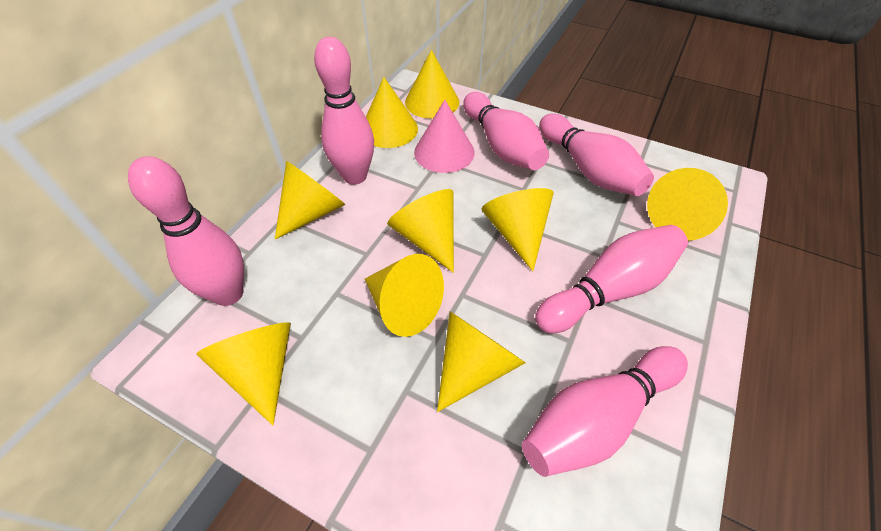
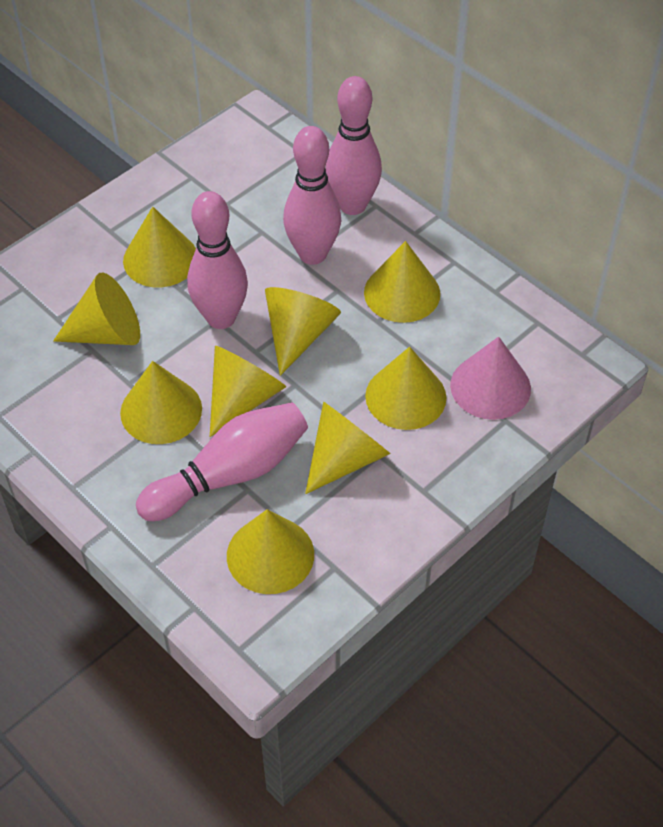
pink bowling pin: [128,156,244,306] [314,37,374,185] [463,92,549,170] [522,346,688,477] [535,225,688,333] [539,113,654,196] = 6 -> [136,402,308,521] [187,191,248,329] [283,126,341,265] [325,76,382,215] = 4

